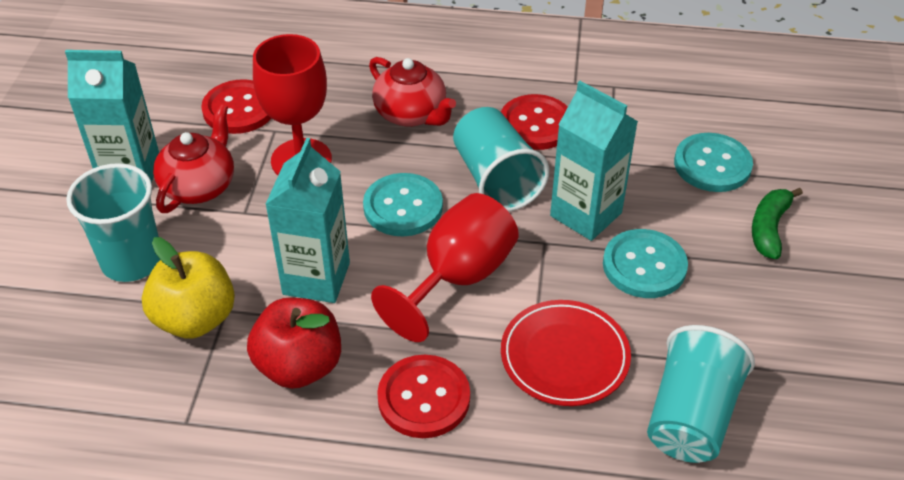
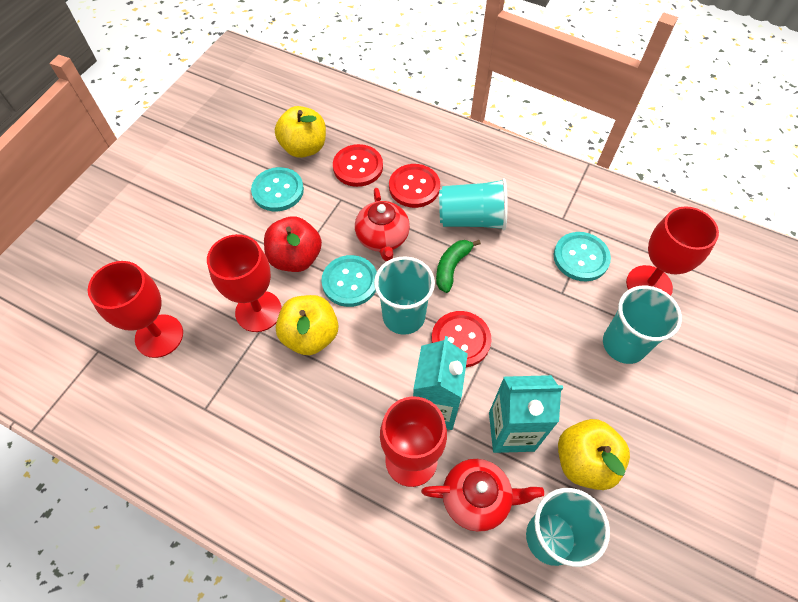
red goblet: [253,34,332,175] [371,193,519,342] = 2 -> [88,261,183,358] [207,234,282,332] [380,397,447,487] [626,206,719,296] = 4
red plate: [501,300,631,406] = 1 -> none = 0
turquoise carton: [65,50,159,183] [265,138,350,303] [550,81,638,241] = 3 -> [413,336,468,430] [489,375,563,453] = 2
turquoise cup: [66,163,160,282] [453,107,549,212] [647,325,755,463] = 3 -> [374,256,435,335] [439,178,508,230] [526,488,610,567] [603,286,682,364] = 4
yellow apple: [142,237,235,339] = 1 -> [275,106,326,158] [276,295,338,355] [558,419,630,490] = 3

